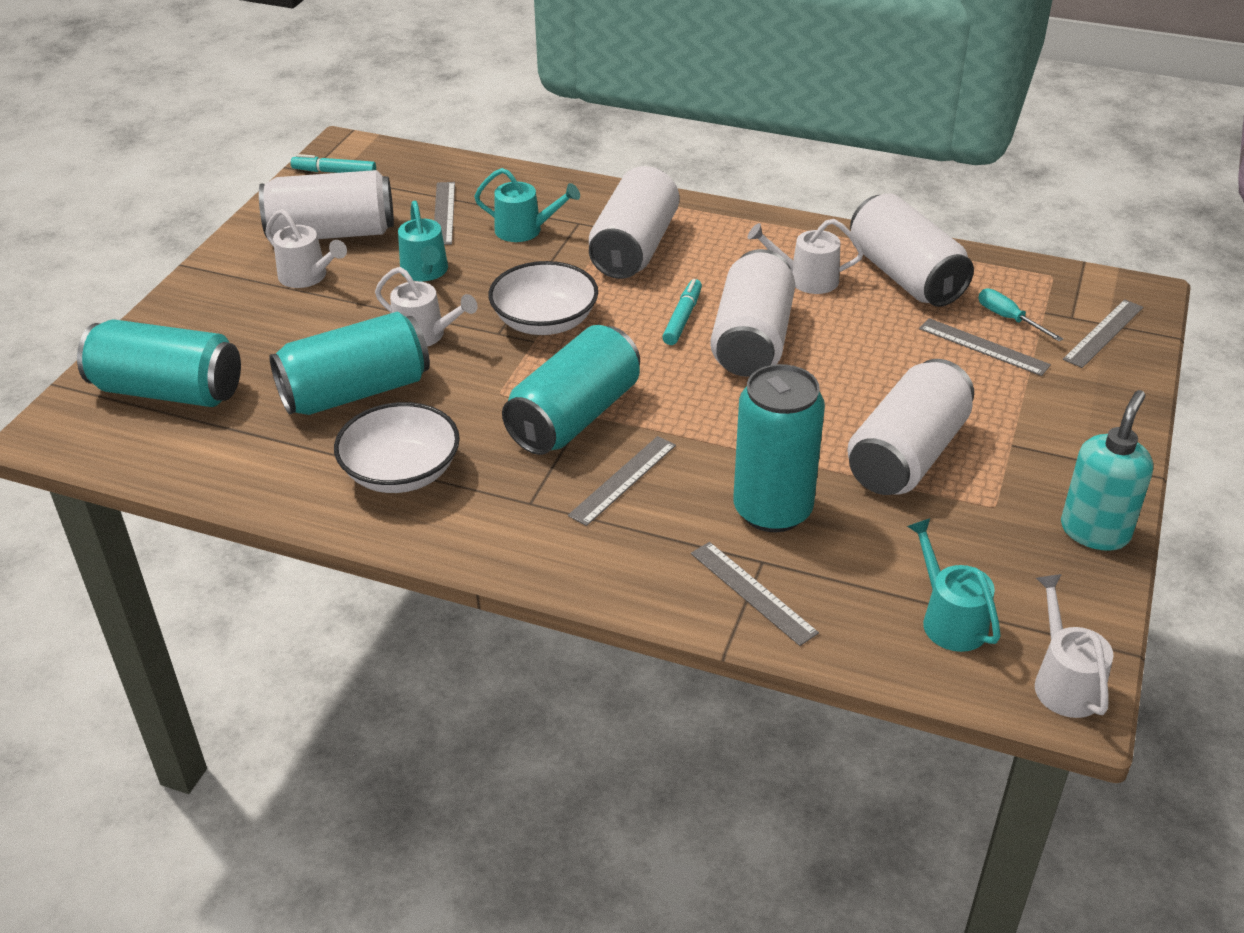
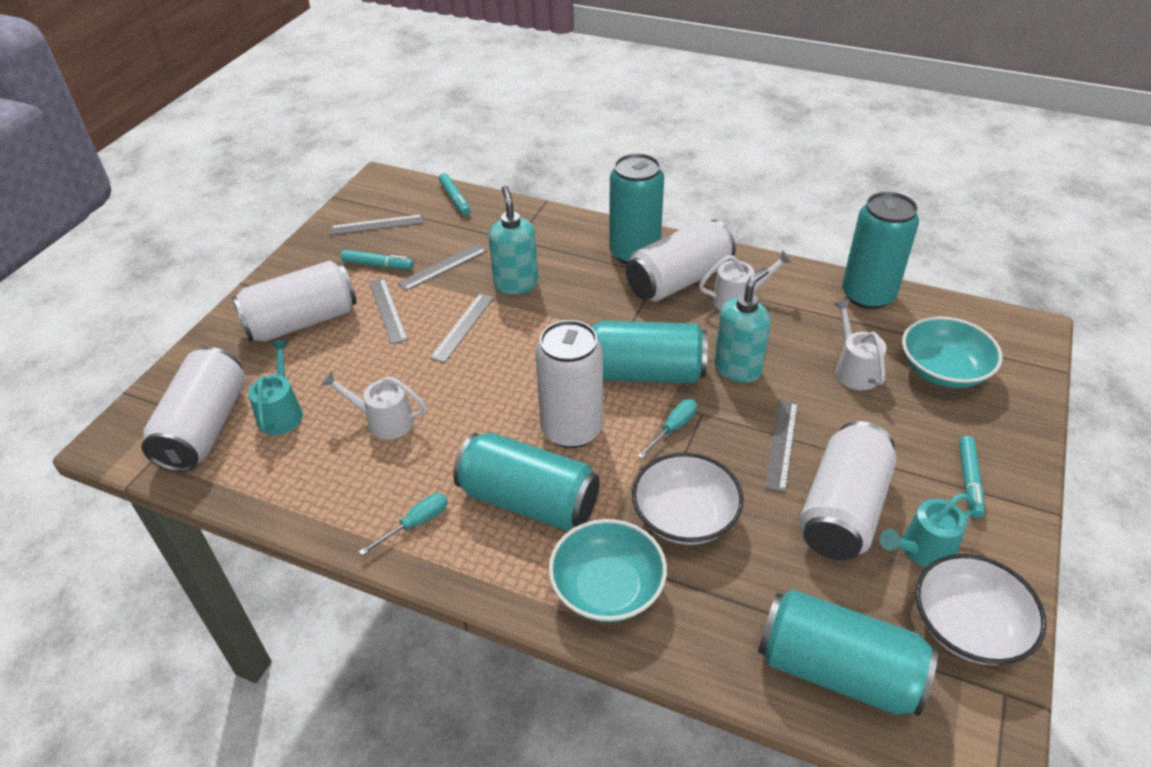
turquoise bowl: none = 0 -> [549,519,667,622] [902,316,1003,388] = 2
turquoise can: [77,319,241,407] [269,312,430,415] [502,325,640,455] [733,364,825,532] = 4 -> [453,433,600,531] [589,321,708,384] [609,153,664,264] [758,589,938,716] [842,192,919,309] = 5
turquoise marker: [291,154,376,173] [662,279,702,345] = 2 -> [341,250,414,270] [439,173,470,215] [959,436,985,518] = 3
turquoise screwdriver: [978,289,1063,341] = 1 -> [359,493,448,556] [637,399,697,459] = 2
turquoise soap dispenser: [1061,390,1153,551] = 1 -> [489,186,538,294] [714,267,771,383] = 2
turquoise watering can: [398,201,448,281] [474,168,580,242] [907,518,1001,652] = 3 -> [248,340,303,435] [880,494,977,567] = 2
white watering can: [265,209,347,288] [375,267,478,347] [748,219,864,294] [1035,574,1113,718] = 4 -> [321,371,427,440] [699,250,792,311] [833,299,887,390] = 3

